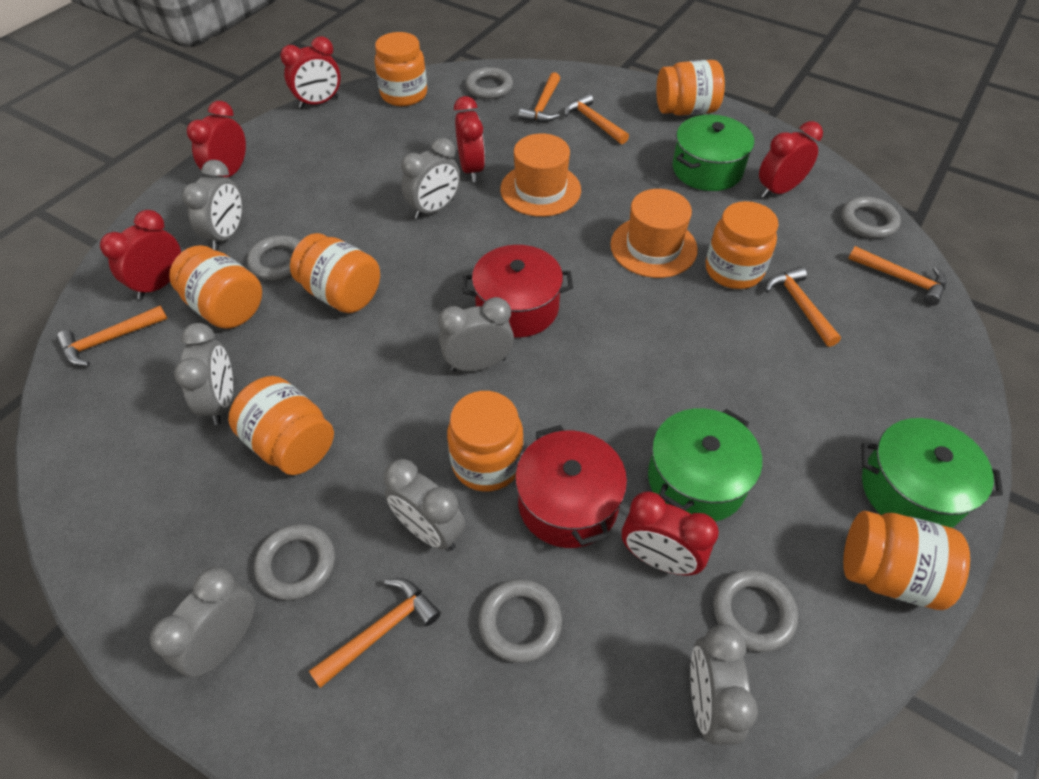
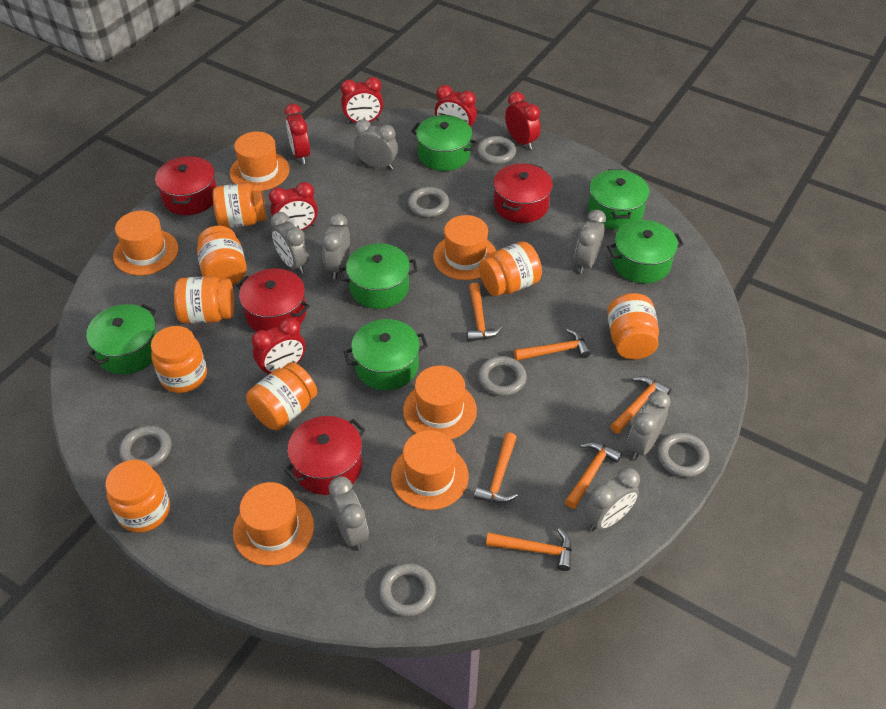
green pot: [648,408,762,521] [673,115,754,191] [862,418,1003,528] = 3 -> [86,304,157,374] [339,243,418,309] [343,319,428,390] [411,115,478,171] [588,169,649,230] [607,220,684,283] = 6
orange hat: [500,134,581,217] [610,189,698,278] = 2 -> [113,211,179,276] [230,131,290,191] [233,482,314,566] [391,430,469,510] [403,365,477,439] [433,215,496,280] = 6
red pot: [462,245,573,338] [515,425,627,548] = 2 -> [155,156,217,215] [237,268,310,332] [284,416,365,495] [493,163,553,223] = 4

